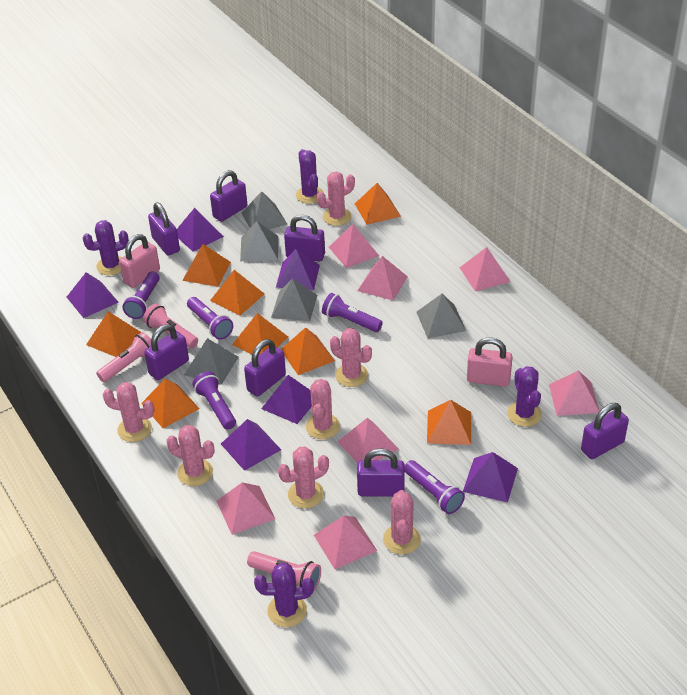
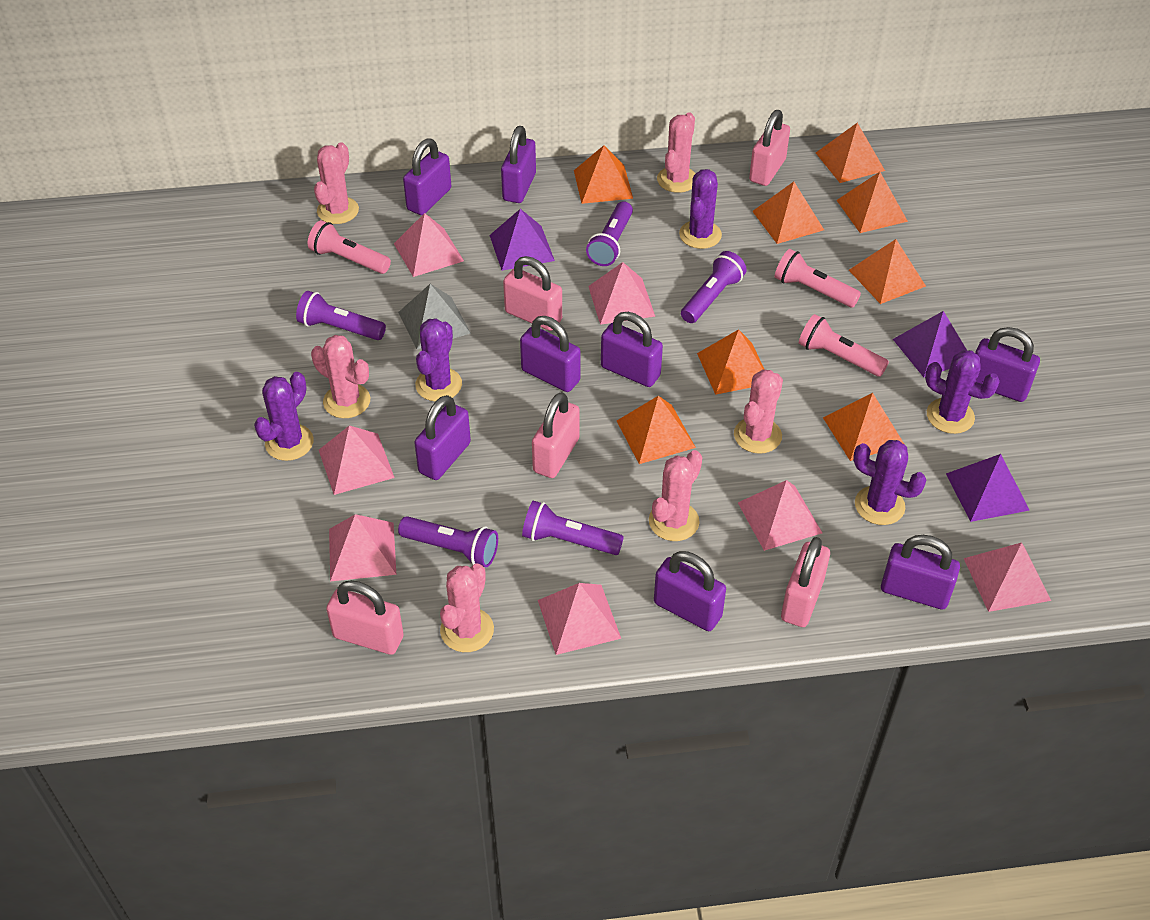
grey pyramid: [184,338,238,385] [240,221,278,261] [241,191,287,229] [271,278,317,321] [416,294,466,338] = 5 -> [398,284,471,349] = 1
pink cactus: [102,382,155,442] [166,425,215,486] [278,447,329,509] [306,379,340,439] [317,172,355,226] [330,328,372,387] [383,490,421,555] = 7 -> [311,335,370,418] [314,142,359,224] [440,563,494,652] [649,450,702,541] [657,112,696,193] [734,369,783,454] = 6
pink padlock: [119,234,160,288] [467,337,513,387] = 2 -> [326,580,404,655] [503,256,562,331] [532,392,580,478] [749,110,790,186] [781,537,830,627] = 5
purple cactus: [83,220,129,275] [254,563,314,627] [296,149,324,204] [507,366,542,427] = 4 -> [254,372,314,461] [415,319,462,401] [679,169,722,249] [853,440,926,525] [925,350,1000,434] = 5
purple padlock: [144,324,189,380] [148,202,180,256] [210,170,247,222] [244,339,286,396] [284,215,325,261] [357,448,405,497] [581,403,629,459] = 7 -> [403,139,451,215] [414,395,471,480] [501,126,536,203] [520,316,581,392] [601,312,663,387] [654,551,726,631] [881,535,960,610] [975,327,1040,402] = 8
purple pyramid: [67,272,119,318] [177,208,224,252] [221,419,281,471] [261,375,312,424] [276,249,320,290] [463,452,518,502] = 6 -> [489,209,555,271] [893,311,967,377] [946,454,1029,522] = 3

